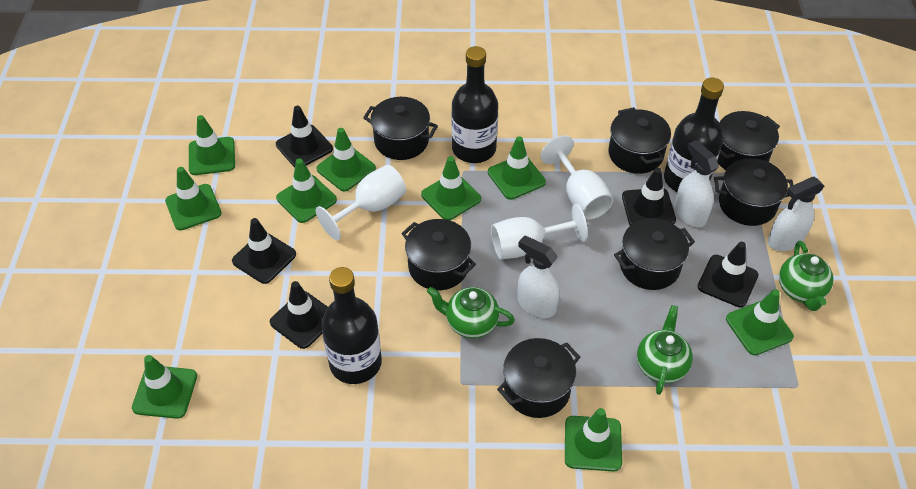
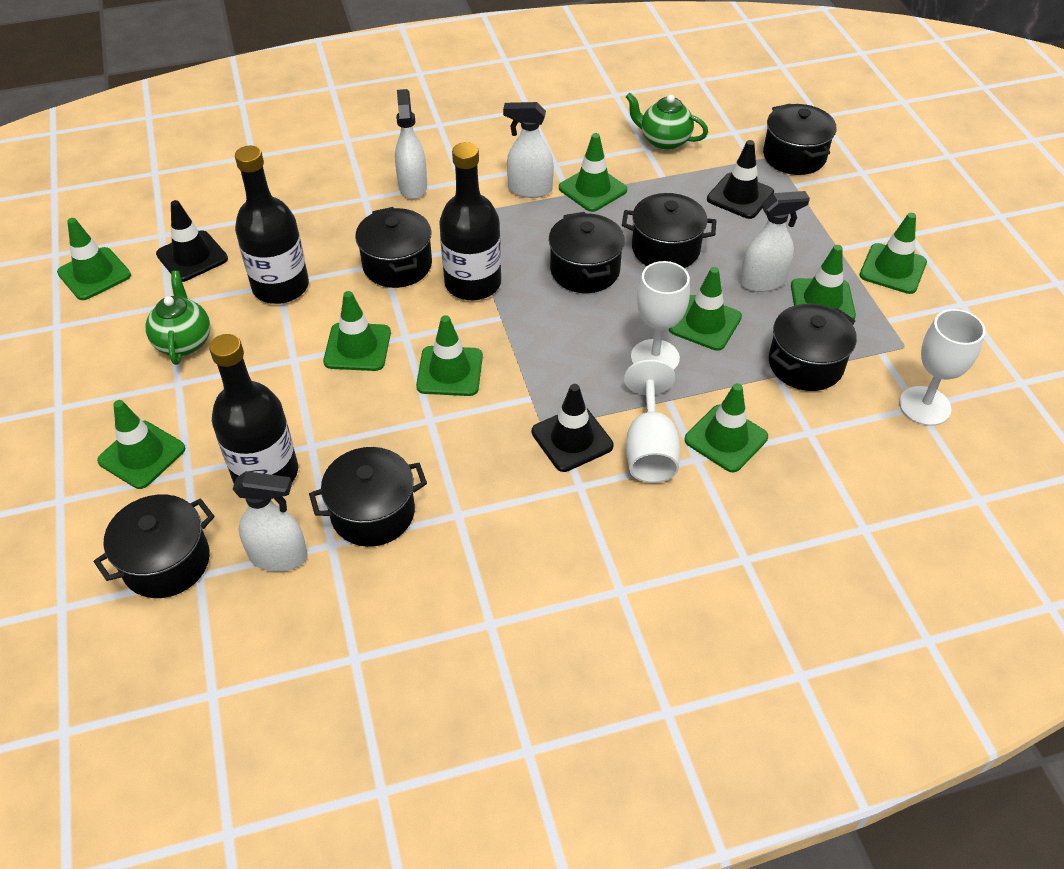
black traffic cone: [232,218,296,284] [270,281,328,349] [276,106,333,167] [622,168,676,226] [697,242,759,307] = 5 -> [156,200,228,282] [532,384,614,472] [707,140,774,219] = 3
green teapot: [427,287,515,338] [637,305,693,395] [779,241,834,311] = 3 -> [146,271,210,365] [626,93,708,150] = 2
white spray bottle: [517,235,559,318] [674,140,719,227] [767,177,825,251] = 3 -> [232,471,308,572] [395,89,427,199] [503,102,554,198] [740,191,810,292] = 4

